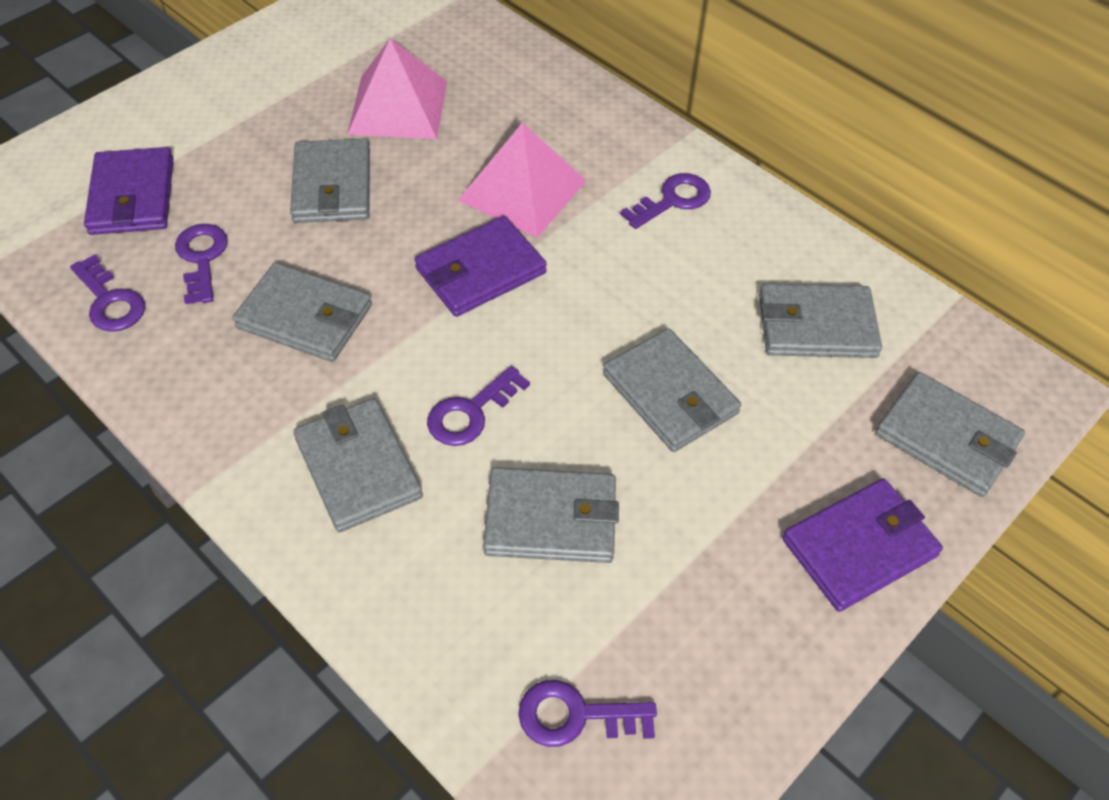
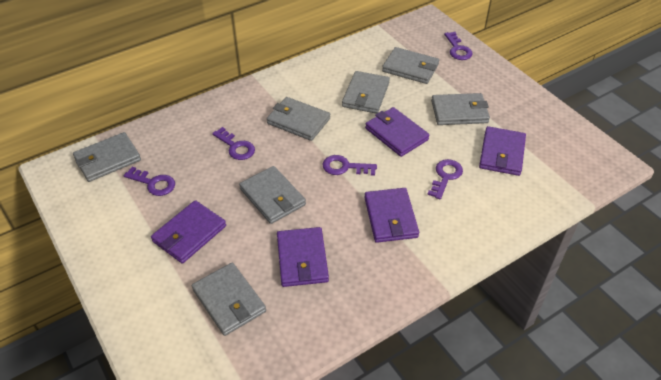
pink pyramid: [347,38,447,140] [458,122,587,238] = 2 -> none = 0
purple wallet: [84,147,173,235] [415,216,547,317] [782,478,943,612] = 3 -> [151,200,226,263] [277,227,329,287] [364,188,419,243] [365,107,429,157] [479,126,526,176] = 5

